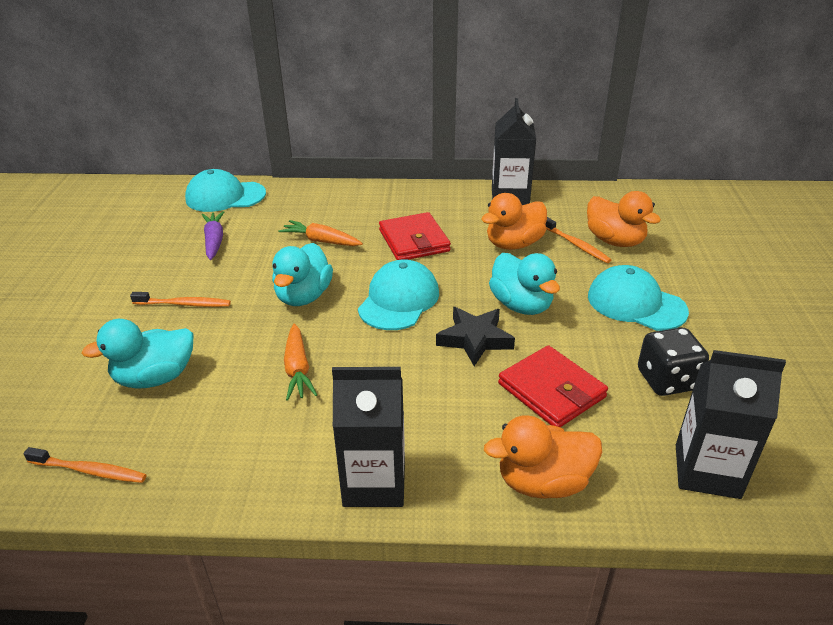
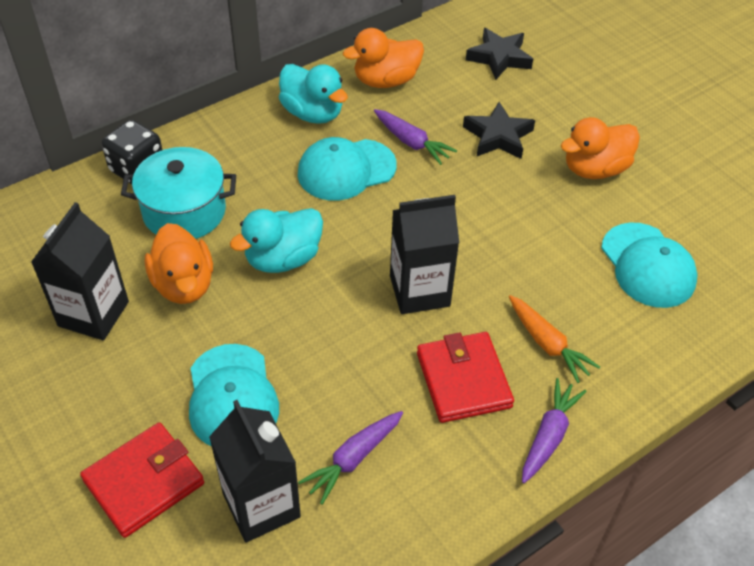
black star: [436,307,515,366] = 1 -> [463,102,535,159] [466,28,533,80] = 2
orange carrot: [278,220,363,246] [284,324,317,401] = 2 -> [509,295,600,383] = 1
orange toothbrush: [23,447,147,483] [130,292,231,307] [546,217,611,263] = 3 -> none = 0
purple carrot: [202,211,224,260] = 1 -> [298,411,403,505] [374,109,457,165] [522,378,587,483] = 3
turquoise duck: [81,319,194,389] [272,243,333,306] [489,253,560,315] = 3 -> [230,208,323,273] [279,64,348,124] = 2
turquoise pot: none = 0 -> [121,147,236,239] = 1

